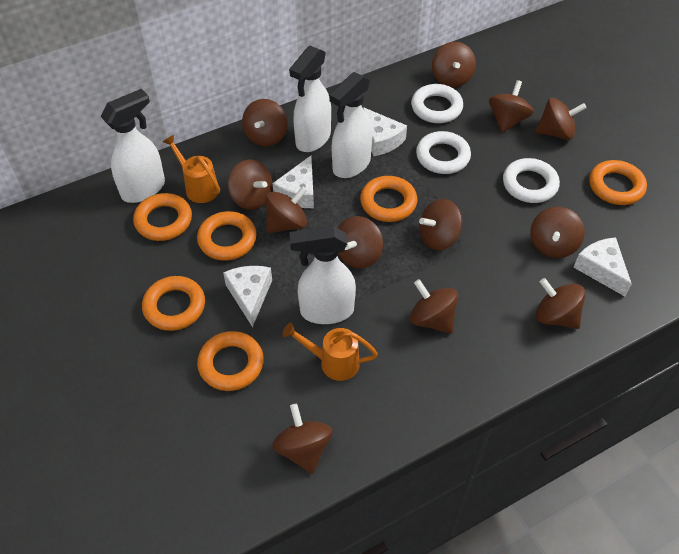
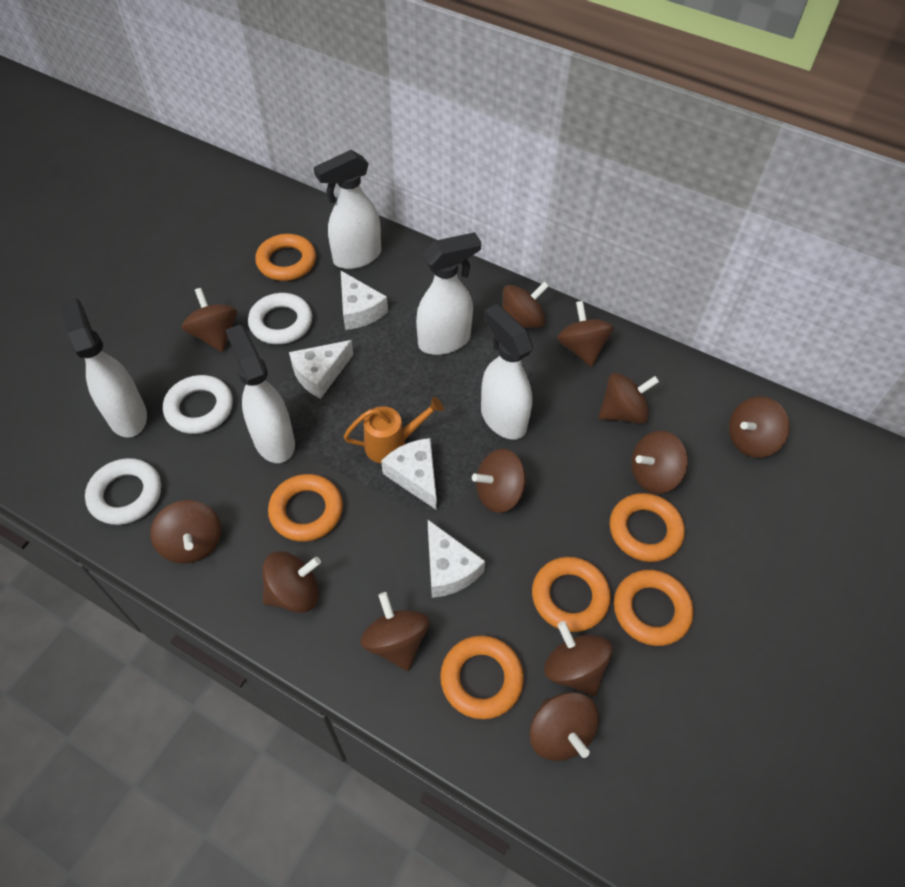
orange watering can: [163,135,220,203] [282,323,378,381] = 2 -> [343,397,444,463] = 1
white spray bottle: [100,89,165,203] [289,46,331,152] [290,226,356,324] [329,72,373,178] = 4 -> [60,298,147,437] [226,324,295,463] [314,150,381,269] [416,232,481,355] [481,304,533,440] = 5

